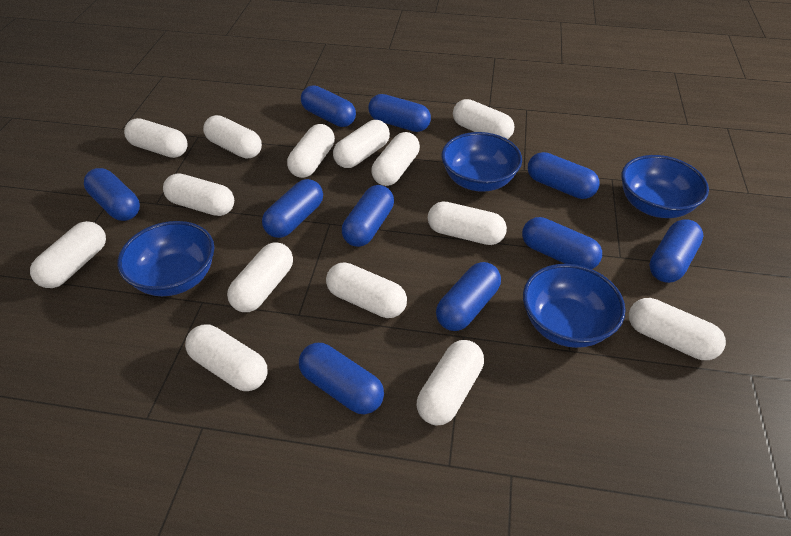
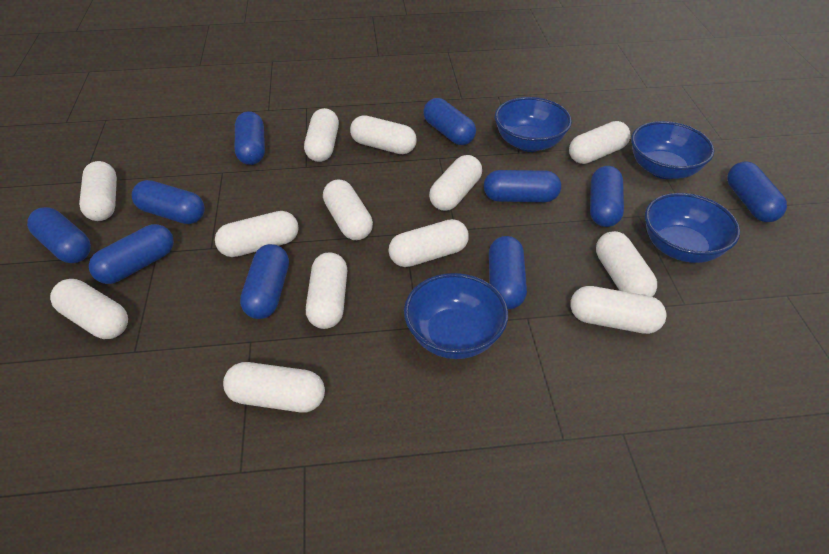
white capsule: [30,221,106,288] [124,118,188,158] [163,173,234,216] [185,325,268,391] [203,115,262,159] [227,242,293,312] [287,124,335,178] [326,263,407,318] [333,120,390,168] [371,132,420,186] [417,340,484,425] [428,201,507,245] [453,99,514,139] [629,298,726,360] = 14 -> [50,279,128,339] [79,161,117,221] [215,211,299,257] [223,362,325,413] [304,108,339,162] [306,252,347,329] [323,179,373,240] [350,115,417,154] [389,219,469,267] [429,155,482,211] [569,121,631,164] [570,286,666,334] [596,231,657,297] = 13

